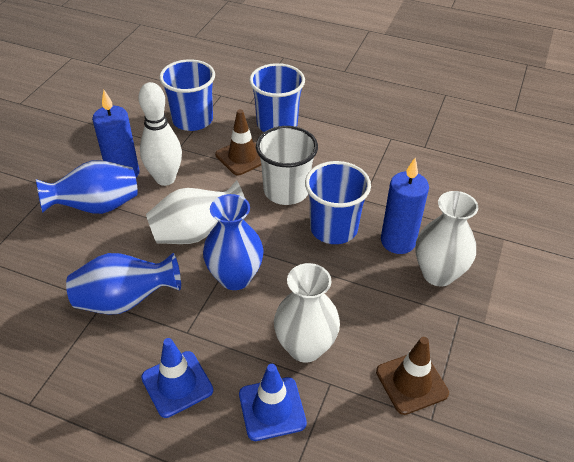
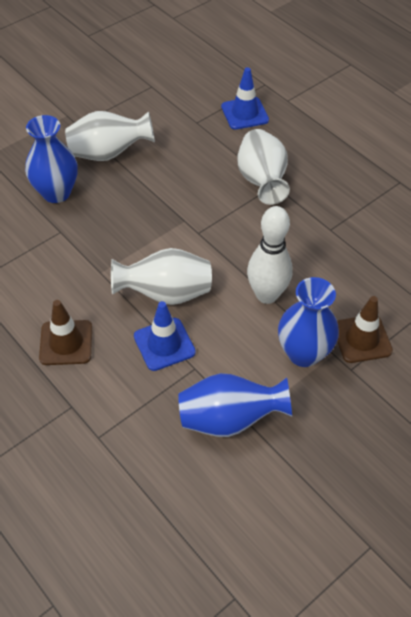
blue candle: [92,90,139,178] [381,158,429,254] = 2 -> none = 0
blue cup: [159,59,215,131] [249,63,305,132] [305,161,371,244] = 3 -> none = 0
white cup: [256,126,318,205] = 1 -> none = 0

